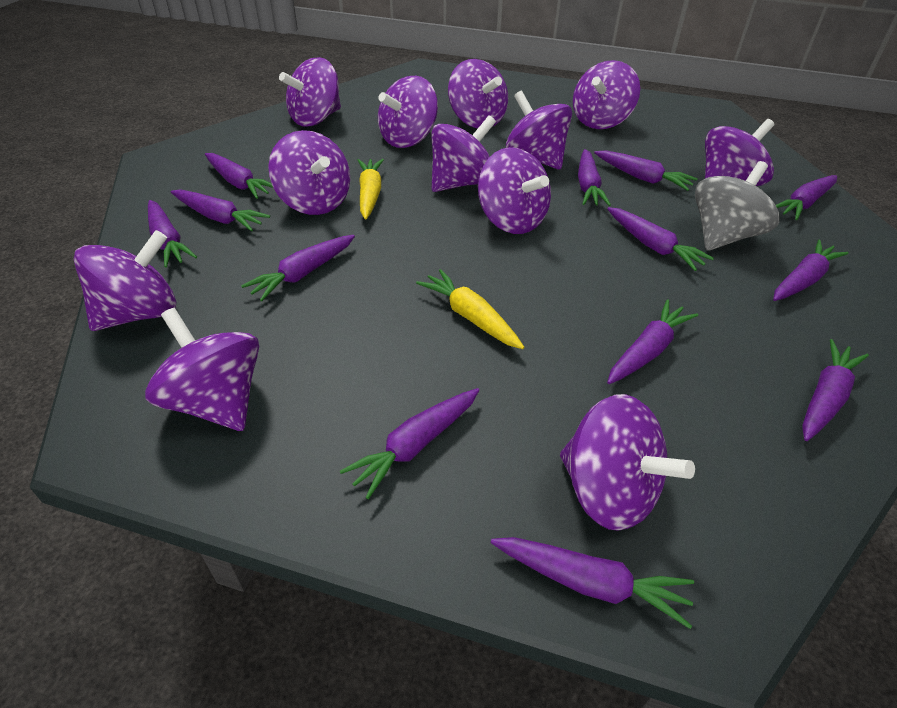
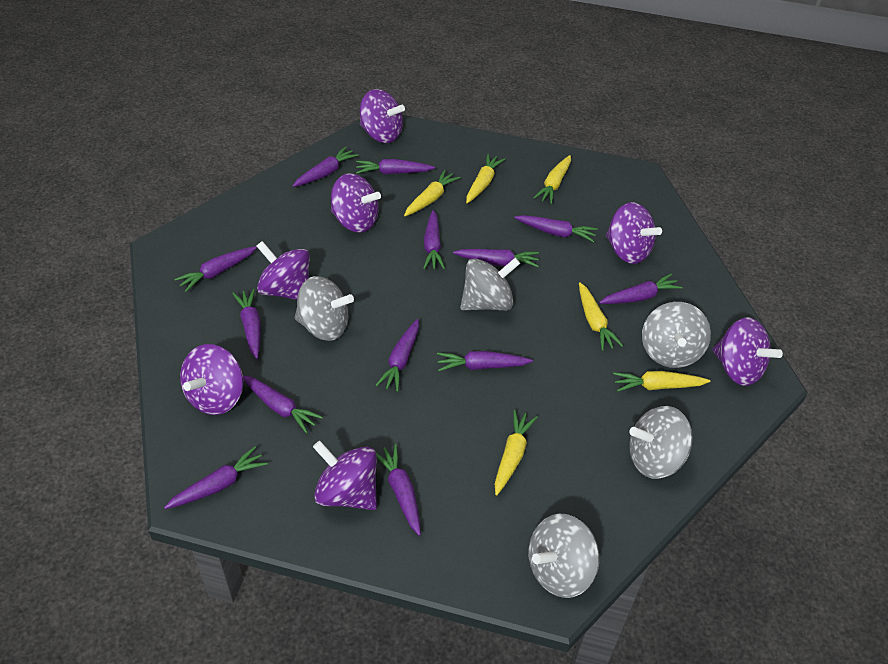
grey spinning top: [695,161,779,251] = 1 -> [295,276,354,341] [460,258,520,311] [529,514,599,598] [629,406,693,479] [642,302,711,368] = 5
purple spinning top: [74,230,176,331] [145,308,259,431] [268,130,350,215] [279,57,341,126] [378,76,438,148] [432,115,496,192] [448,59,508,128] [478,147,551,234] [506,91,572,170] [560,394,695,531] [573,60,640,129] [705,119,775,186] = 12 -> [180,344,243,415] [257,241,310,300] [313,441,377,510] [331,173,381,233] [360,89,405,143] [606,202,662,264] [713,317,783,386] = 7
yellow carrot: [358,159,384,220] [416,269,524,349] = 2 -> [404,170,461,216] [466,154,505,203] [495,410,538,495] [533,155,571,204] [579,282,623,351] [613,371,710,392] = 6

